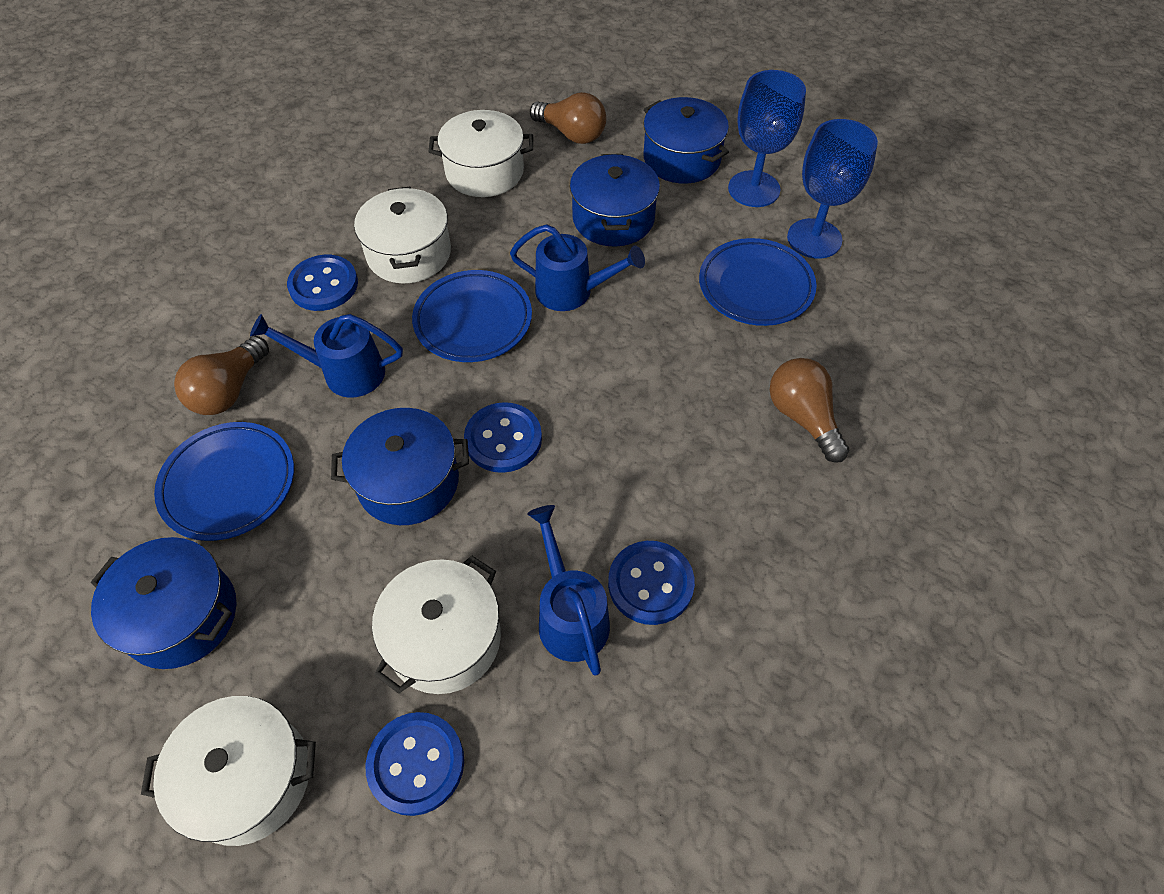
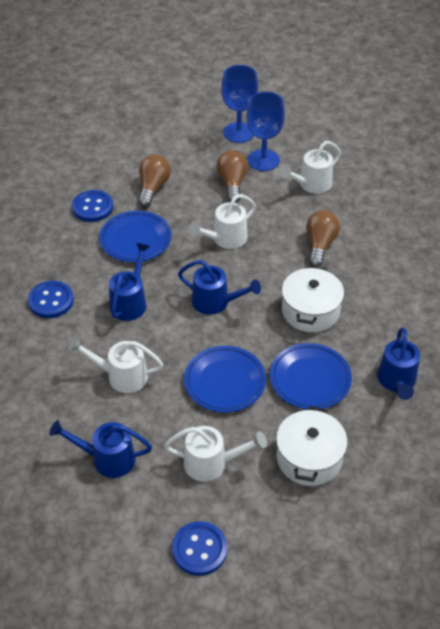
blue button: [287,255,358,311] [366,712,464,816] [464,402,542,473] [608,541,695,625] = 4 -> [28,281,74,318] [72,190,113,222] [172,521,227,576] = 3
blue pot: [91,537,237,669] [331,408,469,525] [570,154,660,247] [644,97,729,183] = 4 -> none = 0
blue watering can: [250,314,403,398] [510,224,645,311] [527,505,610,676] = 3 -> [49,420,152,478] [109,243,150,321] [178,260,261,315] [377,327,420,400] = 4
white pot: [141,696,316,846] [354,187,451,283] [372,556,501,694] [429,110,533,197] = 4 -> [276,406,348,486] [282,266,344,332] = 2
white watering can: none = 0 -> [68,337,163,393] [164,426,267,482] [189,194,256,249] [280,141,341,194] = 4

